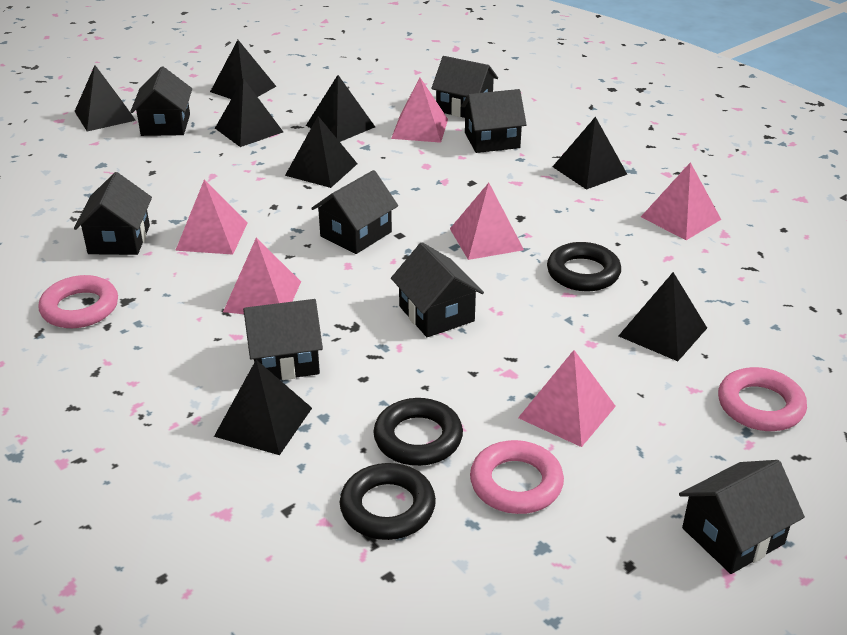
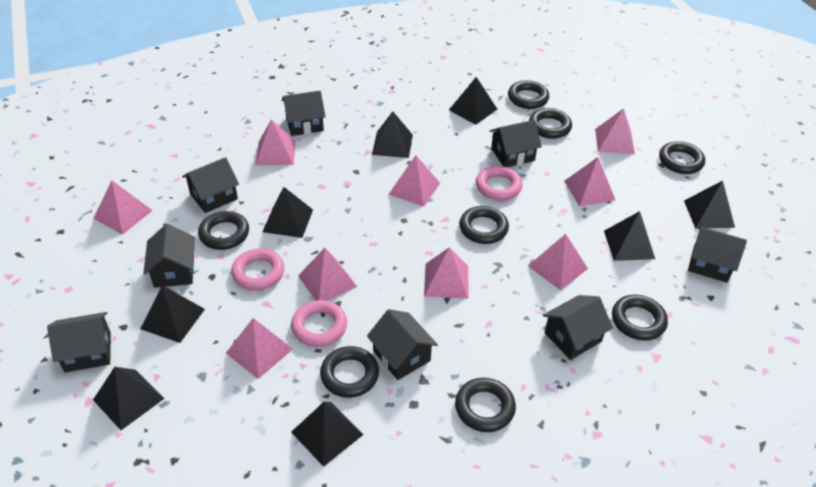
black ring: [340,463,436,540] [373,398,463,466] [547,242,621,291] = 3 -> [198,211,249,250] [320,346,379,398] [455,378,516,432] [459,206,509,244] [508,80,549,109] [529,108,572,139] [612,295,668,341] [659,141,705,174] = 8
pink pyramid: [175,180,248,255] [223,238,301,314] [391,78,448,143] [450,183,524,260] [518,350,616,447] [641,162,721,240] = 6 -> [93,181,153,235] [226,318,293,379] [255,119,296,165] [298,248,357,301] [389,155,440,207] [424,247,468,299] [528,234,588,290] [564,157,615,207] [595,108,635,155] = 9

